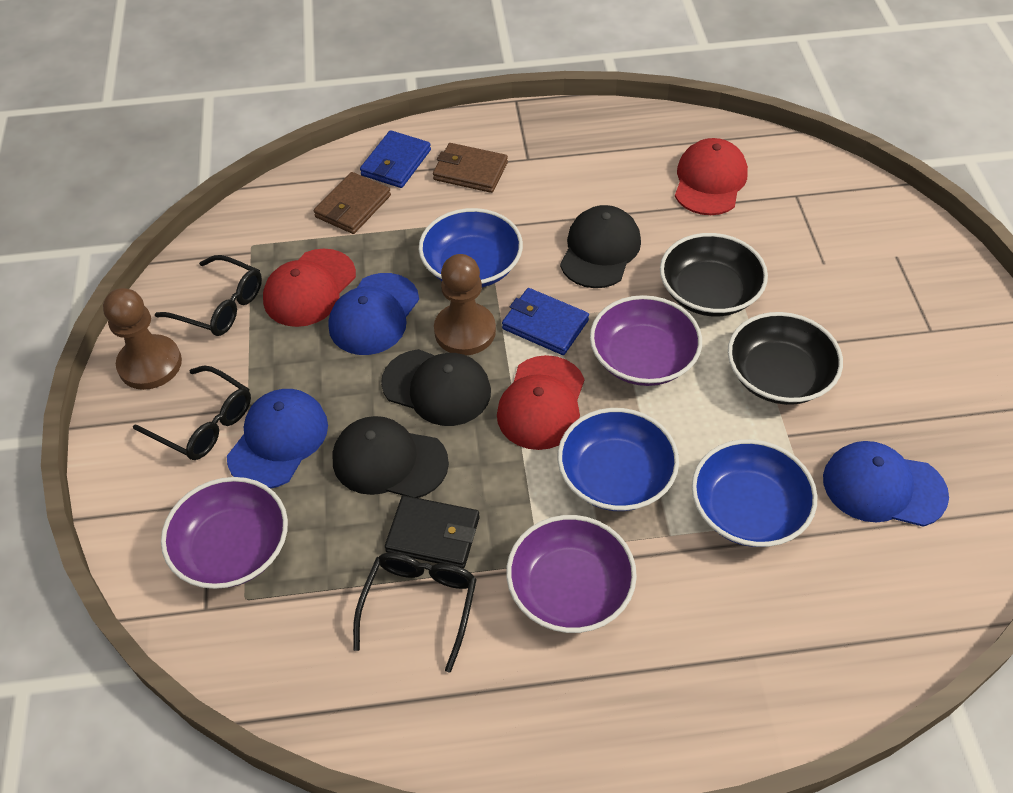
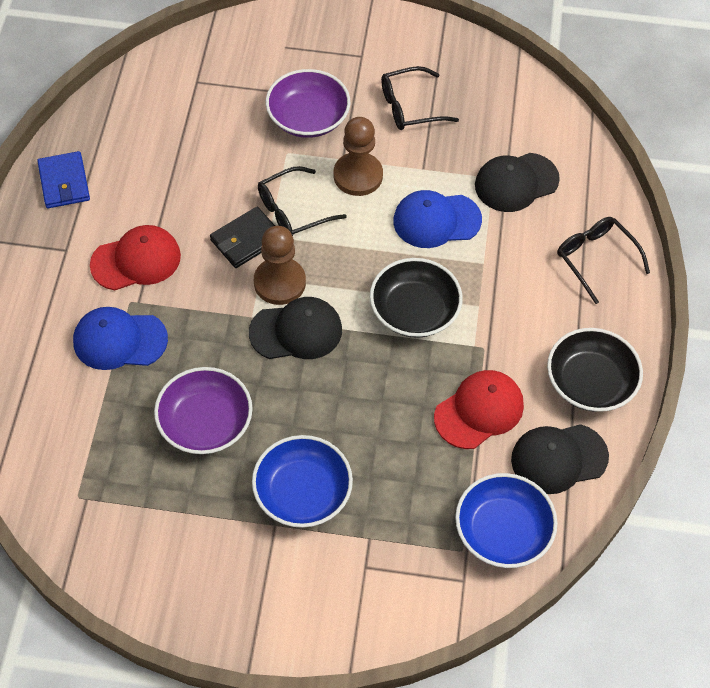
blue bowl: [419,208,523,287] [558,408,679,511] [692,439,817,547] = 3 -> [252,435,353,528] [455,473,558,568] = 2
blue cap: [227,389,328,489] [328,273,419,355] [823,441,949,527] = 3 -> [73,307,168,370] [393,190,482,248] = 2
blue wallet: [360,130,431,188] [502,288,589,355] = 2 -> [37,151,90,208] = 1
brown wallet: [314,172,391,234] [433,143,508,193] = 2 -> none = 0
purple bowl: [161,477,288,589] [506,515,637,633] [590,295,702,386] = 3 -> [154,367,253,454] [266,69,350,138] = 2
red cap: [263,249,356,327] [497,355,585,450] [675,138,748,215] = 3 -> [90,225,181,290] [434,370,524,449] = 2

